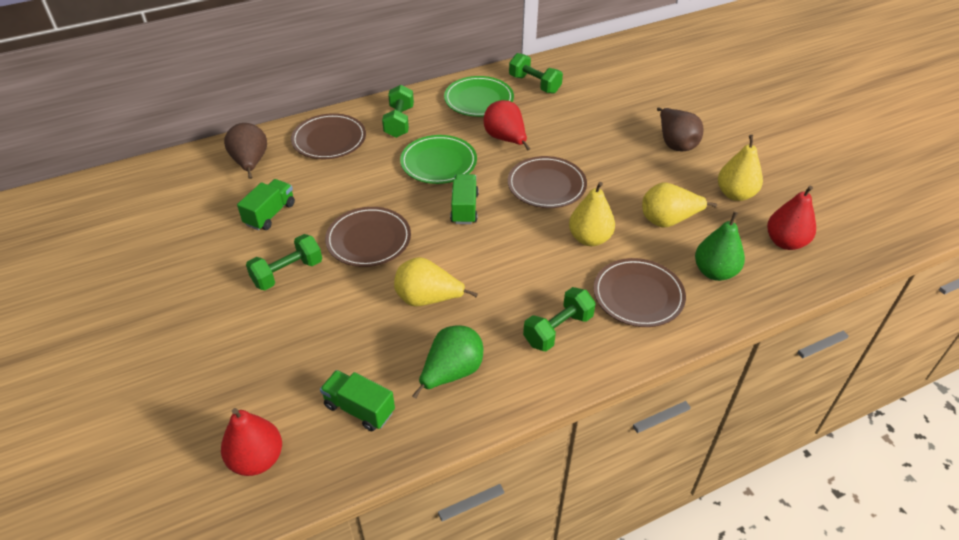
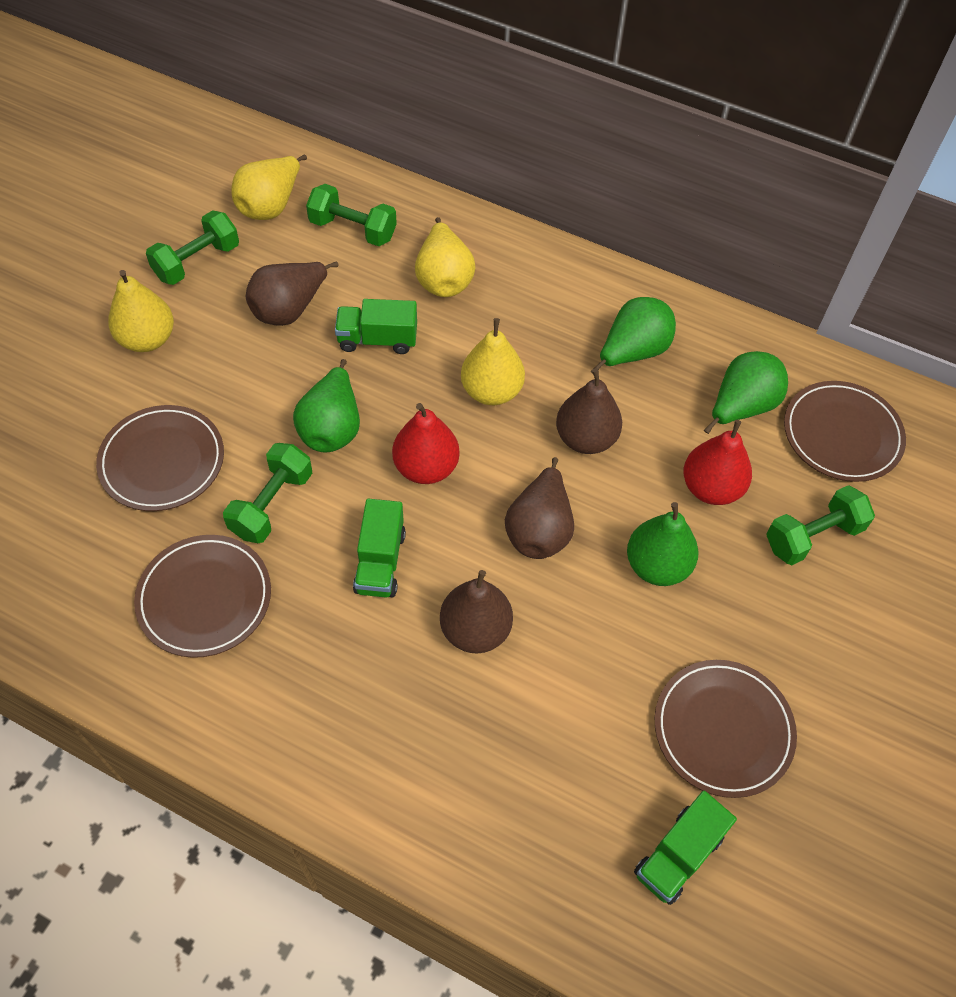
brown pear: [224,123,267,179] [657,107,703,151] = 2 -> [246,262,338,326] [440,570,513,654] [505,457,574,559] [556,368,622,454] = 4
green pear: [412,326,483,399] [695,212,745,281] = 2 -> [293,359,360,452] [591,297,676,373] [627,502,699,586] [704,351,788,434] = 4
green plate: [400,135,477,184] [444,76,514,117] = 2 -> none = 0
red pear: [221,408,282,476] [484,100,530,151] [767,186,816,250] = 3 -> [392,403,460,484] [684,420,752,505] = 2

